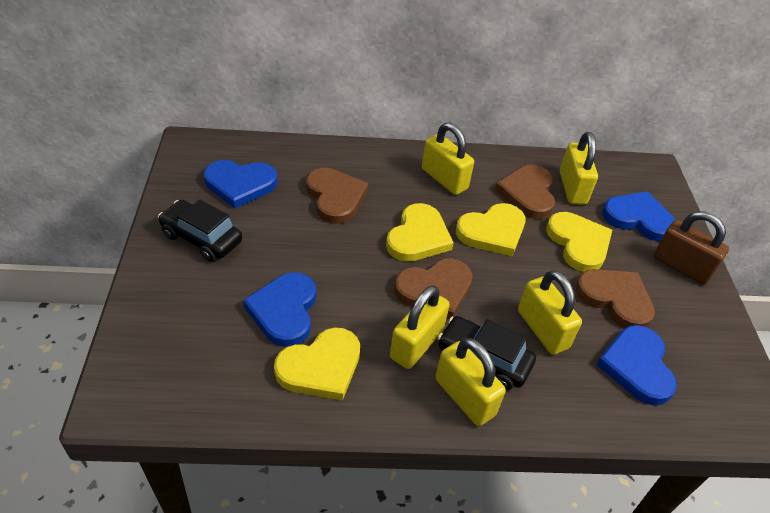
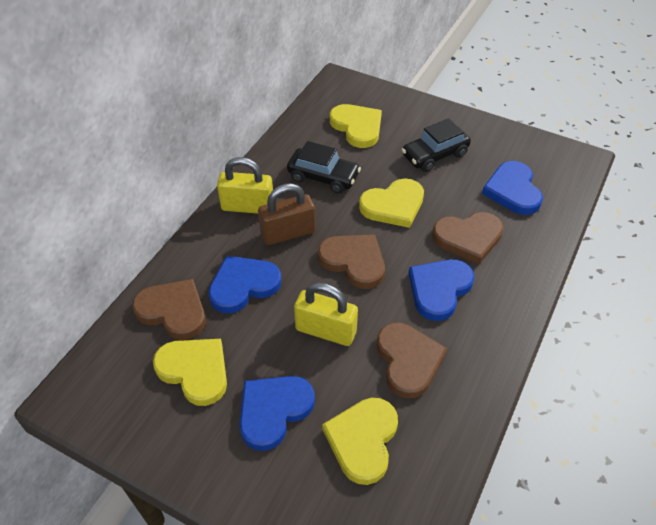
yellow padlock: [390,285,450,369] [422,123,474,195] [435,338,506,426] [518,270,582,355] [560,132,598,205] = 5 -> [217,157,273,214] [294,282,358,346] = 2

